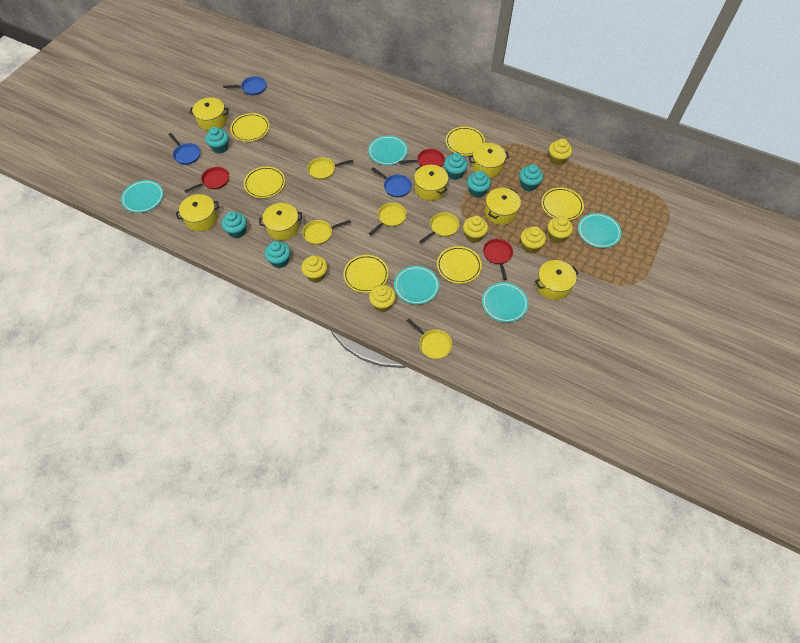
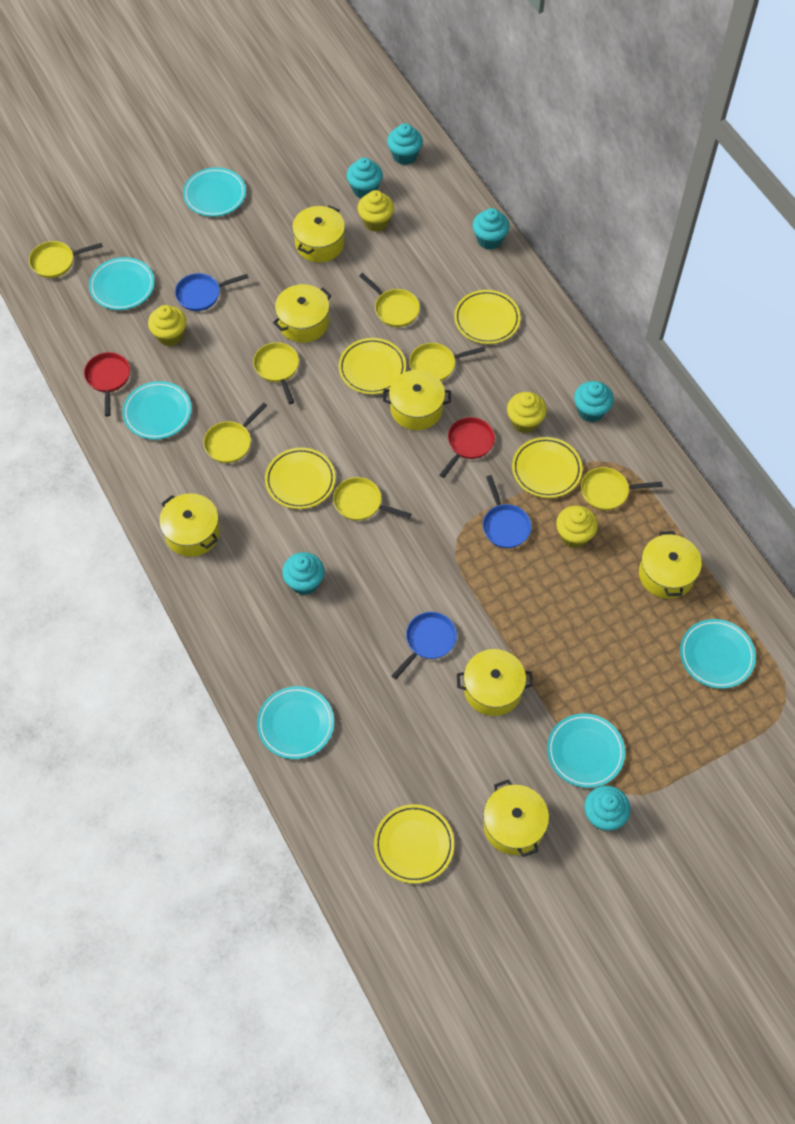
red pan: [184,167,229,193] [399,149,445,167] [483,239,513,280] = 3 -> [84,352,130,416] [439,417,495,478] = 2
turquoise plate: [121,180,164,213] [368,136,408,165] [394,266,439,305] [482,282,528,323] [578,213,622,248] = 5 -> [89,257,155,310] [123,381,192,440] [183,167,246,217] [257,686,334,759] [547,713,625,788] [680,619,756,689] = 6
yellow cupcake: [301,256,328,283] [369,284,396,312] [463,216,488,243] [521,226,546,254] [548,216,573,243] [549,138,572,166] = 6 -> [148,305,187,346] [358,190,394,232] [507,392,547,433] [556,505,598,548] = 4
yellow pan: [303,220,351,245] [307,157,353,180] [369,203,407,235] [407,319,452,359] [419,212,459,244] = 5 -> [29,241,103,278] [203,402,267,463] [253,342,299,404] [333,477,411,521] [359,273,420,327] [409,343,485,381] [581,467,663,510] = 7
yellow plate: [230,113,269,142] [244,166,285,198] [343,255,389,293] [437,246,482,284] [446,127,485,156] [541,187,584,220] = 6 -> [265,448,336,509] [339,338,406,394] [374,804,454,884] [454,290,521,344] [512,437,582,498] = 5

